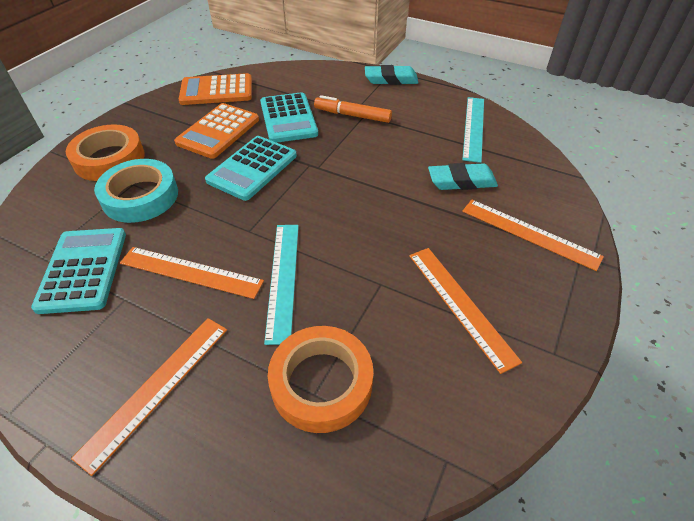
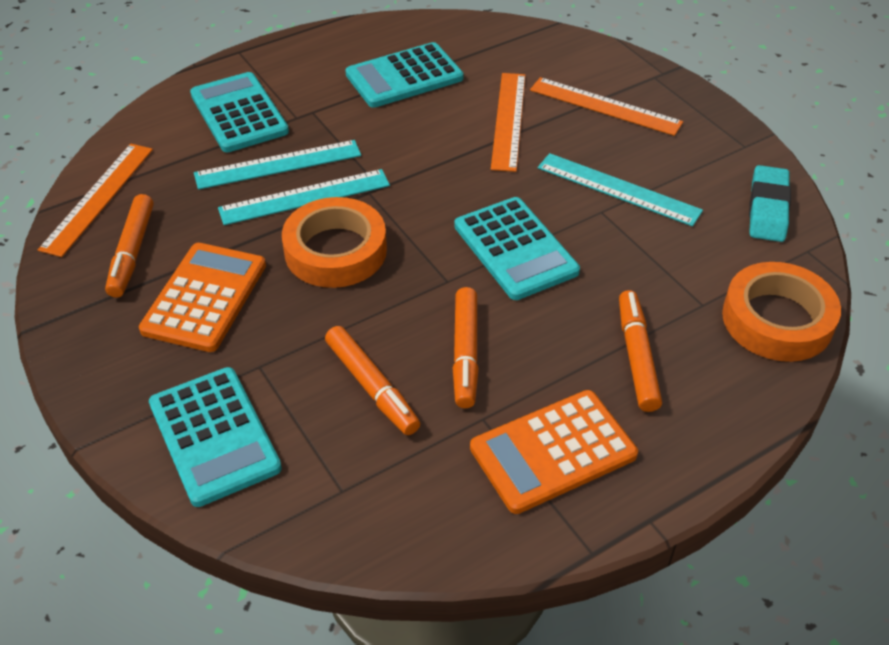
orange marker: [314,95,392,123] = 1 -> [105,194,154,298] [325,326,420,435] [453,287,479,408] [619,290,662,412] = 4
orange ruler: [71,318,227,476] [120,247,264,299] [409,248,522,374] [462,200,604,271] = 4 -> [38,144,153,257] [491,73,526,172] [530,77,683,136] = 3
turquoise calculator: [31,228,126,314] [205,136,297,201] [260,92,318,143] = 3 -> [149,367,282,507] [190,72,289,152] [345,42,463,108] [454,197,580,300] = 4
turquoise eraser: [365,65,418,85] [428,163,498,190] = 2 -> [749,165,791,242] = 1
turquoise ruler: [264,225,299,345] [462,97,484,163] = 2 -> [194,140,361,190] [218,169,390,225] [538,153,703,226] = 3
turquoise tape: [94,159,178,223] = 1 -> none = 0

